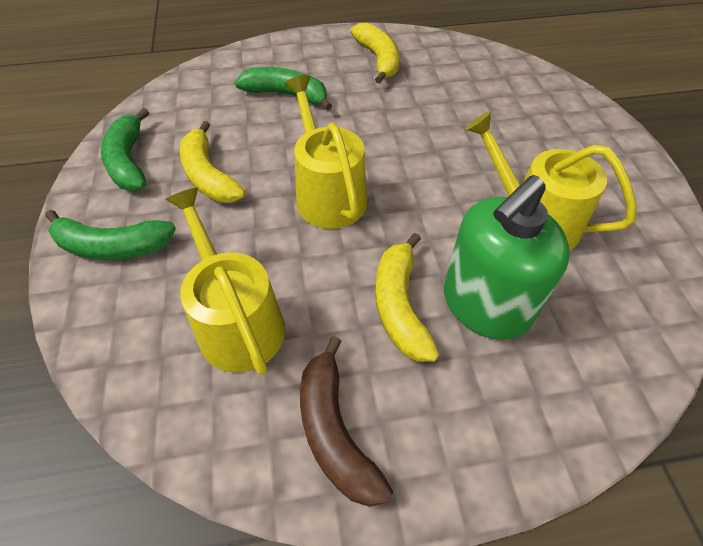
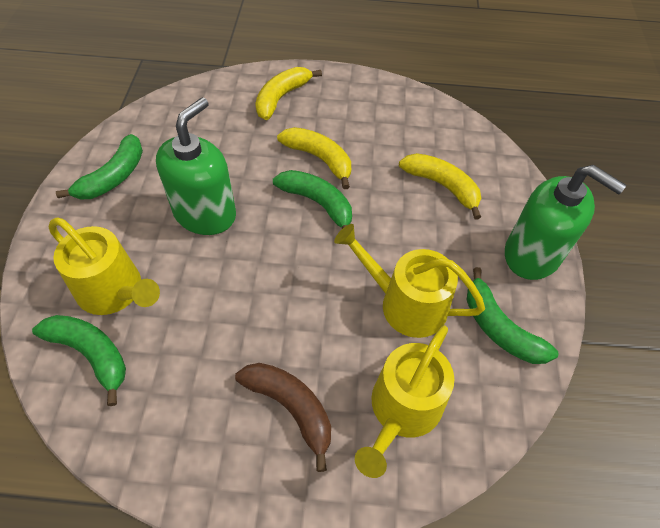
green banana: [45,210,176,260] [101,108,149,191] [235,67,332,110] = 3 -> [32,315,126,406] [56,134,143,200] [273,170,352,229] [467,267,559,364] = 4
green soap dispenser: [444,175,570,340] = 1 -> [156,97,236,235] [505,165,626,280] = 2

